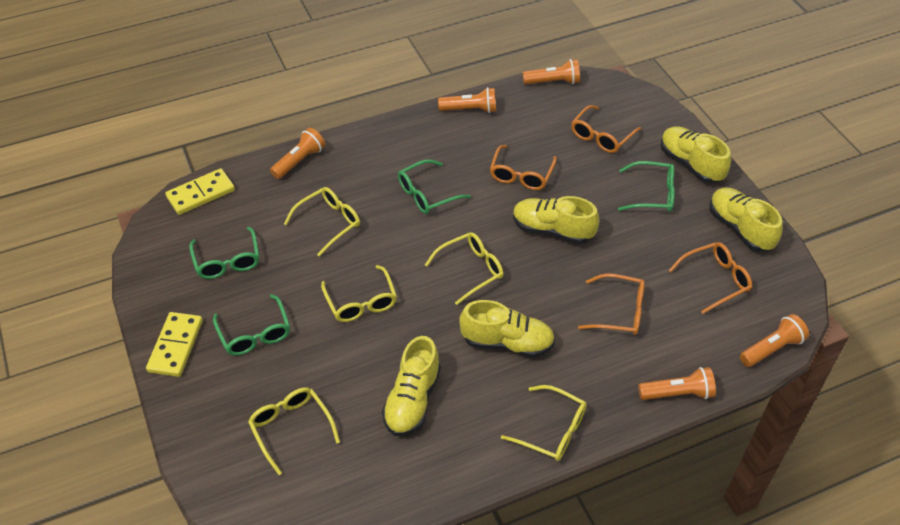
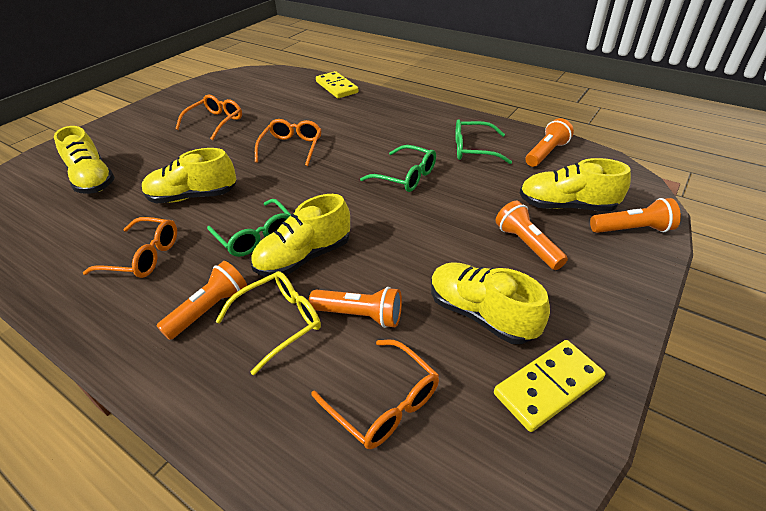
green glasses: [189,227,259,279] [213,294,290,356] [398,159,471,214] [618,161,675,212] = 4 -> [207,199,291,257] [360,145,436,192] [455,119,512,164] = 3
yellow glasses: [248,388,340,475] [284,187,360,257] [321,265,397,322] [425,232,503,305] [501,385,587,461] = 5 -> [216,271,321,375] = 1

